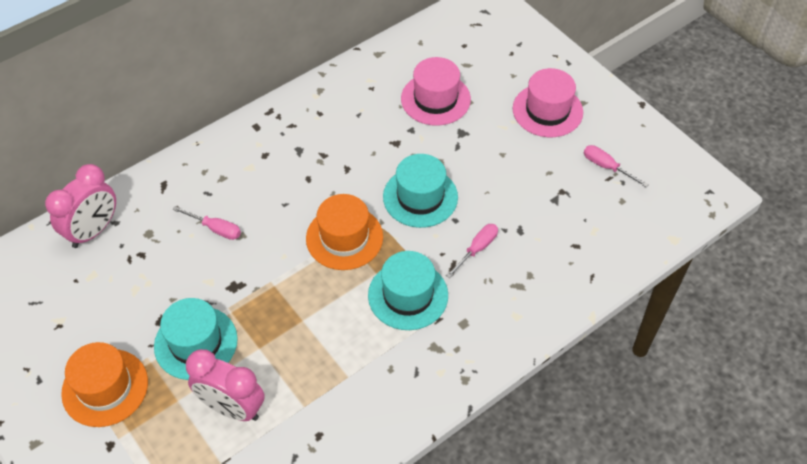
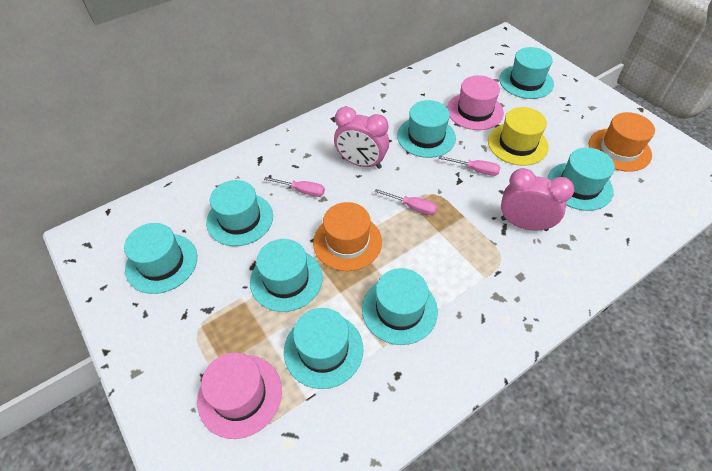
turquoise hat: [154,298,238,380] [368,251,448,330] [383,154,458,228] = 3 -> [124,223,197,294] [206,180,273,246] [250,239,323,312] [284,308,363,389] [362,268,438,345] [397,100,456,158] [499,47,554,99] [547,147,615,211] = 8
yellow hat: none = 0 -> [488,107,549,166] = 1

